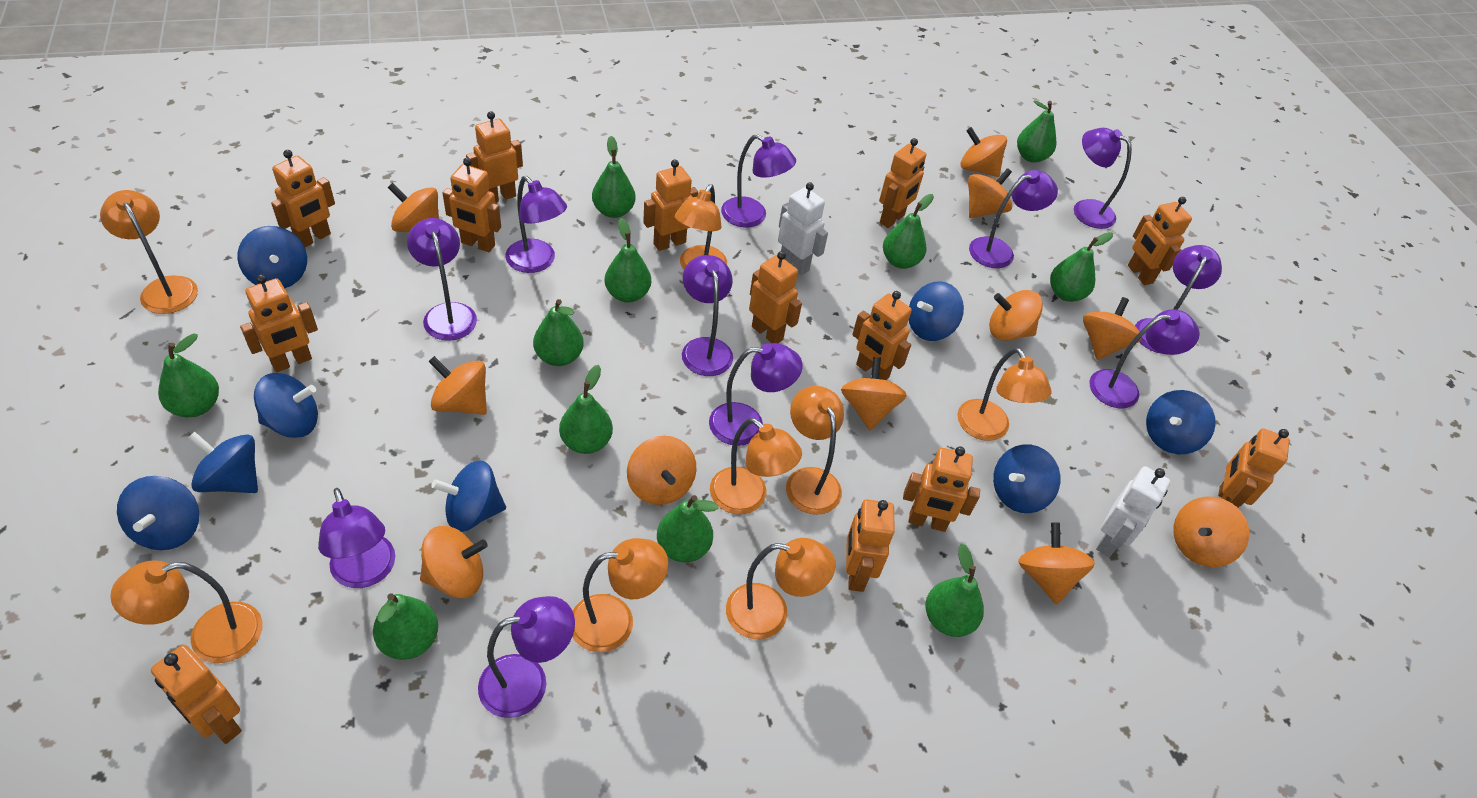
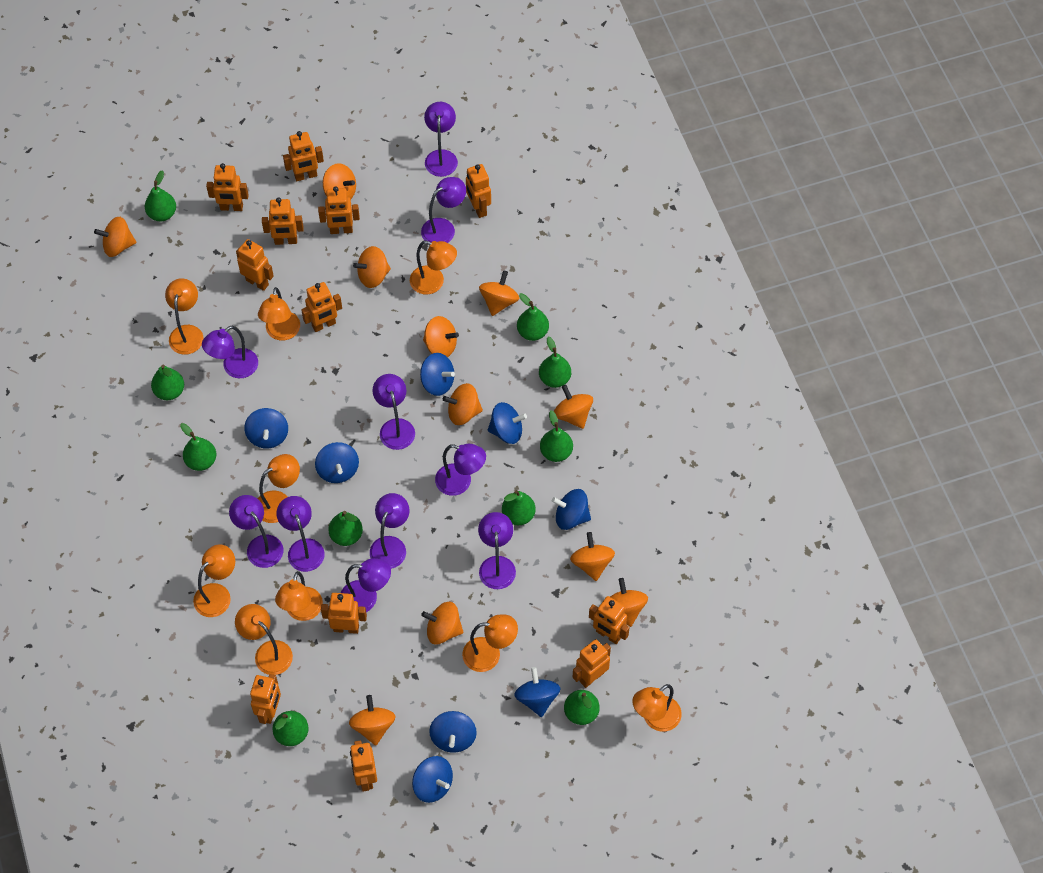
green pear: [158,334,219,417] [373,593,438,660] [533,299,584,366] [559,365,613,454] [592,136,636,218] [605,218,651,303] [657,495,719,562] [883,194,934,269] [926,544,984,637] [1017,100,1056,163] [1050,232,1113,302] = 11 -> [145,170,176,222] [151,365,184,400] [180,423,216,471] [272,711,309,746] [328,511,363,546] [502,490,536,525] [517,293,549,341] [539,337,571,388] [540,410,573,462] [564,690,600,725] = 10
orange lamp: [100,190,198,314] [110,561,262,663] [573,538,668,652] [675,184,727,269] [710,418,802,515] [726,538,836,639] [786,386,844,515] [957,348,1052,441] = 8 -> [165,278,204,355] [193,544,235,617] [235,604,293,675] [258,287,300,341] [258,454,300,523] [275,571,323,621] [410,240,457,294] [462,614,518,672] [632,684,682,732] = 9
orange robot: [151,645,242,744] [240,274,318,372] [271,150,335,247] [443,158,501,252] [466,111,523,203] [643,159,698,251] [749,251,802,343] [846,500,895,592] [852,291,912,380] [879,138,926,228] [903,446,980,532] [1128,197,1192,285] [1218,428,1289,508] = 13 -> [206,163,249,211] [236,239,274,291] [250,674,281,724] [262,197,304,245] [283,131,324,181] [301,282,342,332] [318,186,360,234] [321,593,367,634] [350,740,377,792] [466,164,491,218] [573,639,611,688] [589,596,630,644] = 12
purple lamp: [318,488,395,588] [407,218,477,341] [478,596,575,718] [505,176,567,273] [682,255,733,376] [709,343,803,446] [721,134,796,227] [969,170,1058,268] [1074,128,1132,229] [1090,309,1200,408] [1135,245,1222,354] = 11 -> [202,326,258,378] [229,495,283,568] [277,496,325,572] [341,558,391,612] [370,493,409,569] [373,374,415,450] [421,177,466,243] [424,102,458,177] [435,444,486,496] [478,512,516,589] = 10
white robot: [778,182,828,275] [1096,466,1170,557] = 2 -> none = 0

